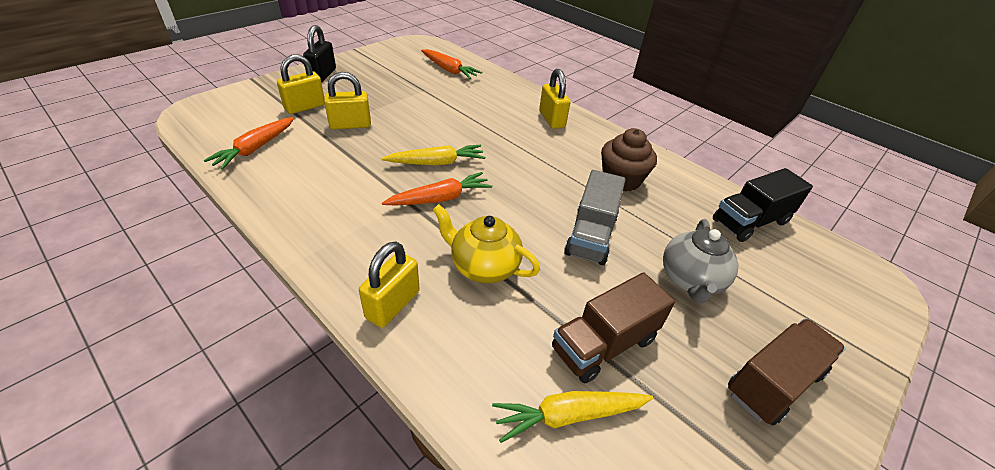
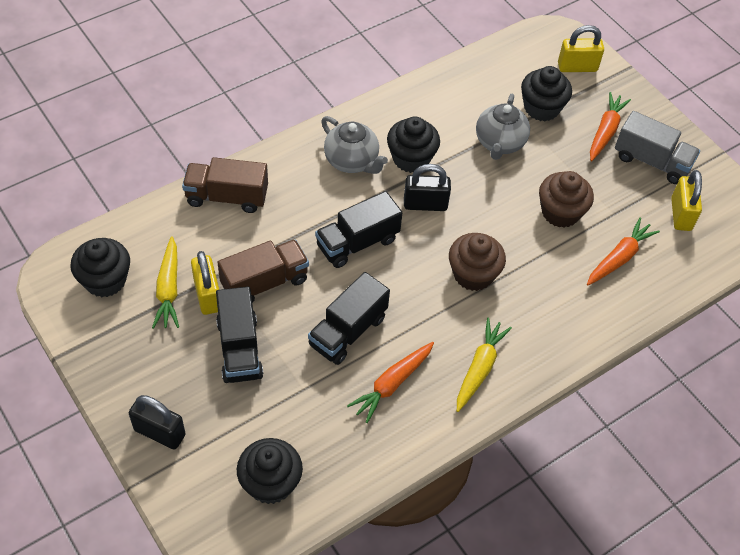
black cupcake: none = 0 -> [70,238,130,297] [237,438,303,504] [387,116,440,173] [521,66,572,121] = 4
black padlock: [303,25,336,82] = 1 -> [129,395,186,450] [404,164,451,211] = 2
black truck: [713,168,813,242] = 1 -> [216,287,263,383] [308,272,390,365] [315,191,402,268] = 3
brown cupcake: [601,128,657,192] = 1 -> [449,233,506,291] [539,171,594,228] = 2
grey teapot: [663,219,738,304] = 1 -> [321,116,388,174] [476,93,530,160] = 2
yellow padlock: [277,54,325,114] [324,72,371,130] [359,242,420,328] [539,69,571,129] = 4 -> [191,251,219,315] [558,25,604,72] [671,170,702,231] = 3
yellow teapot: [433,204,540,283] = 1 -> none = 0

